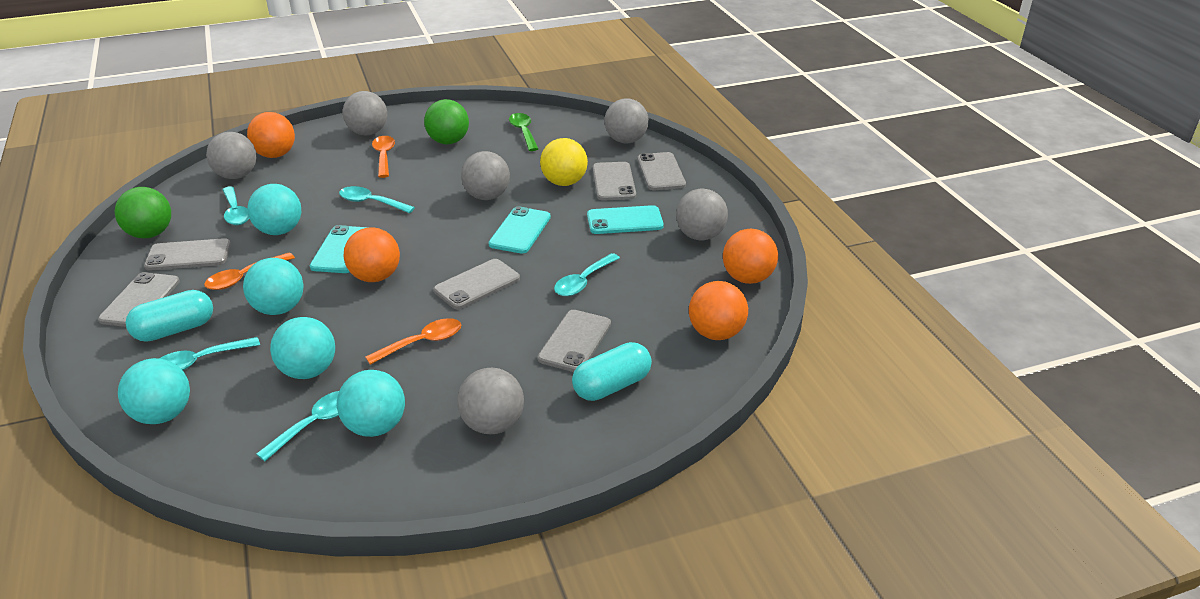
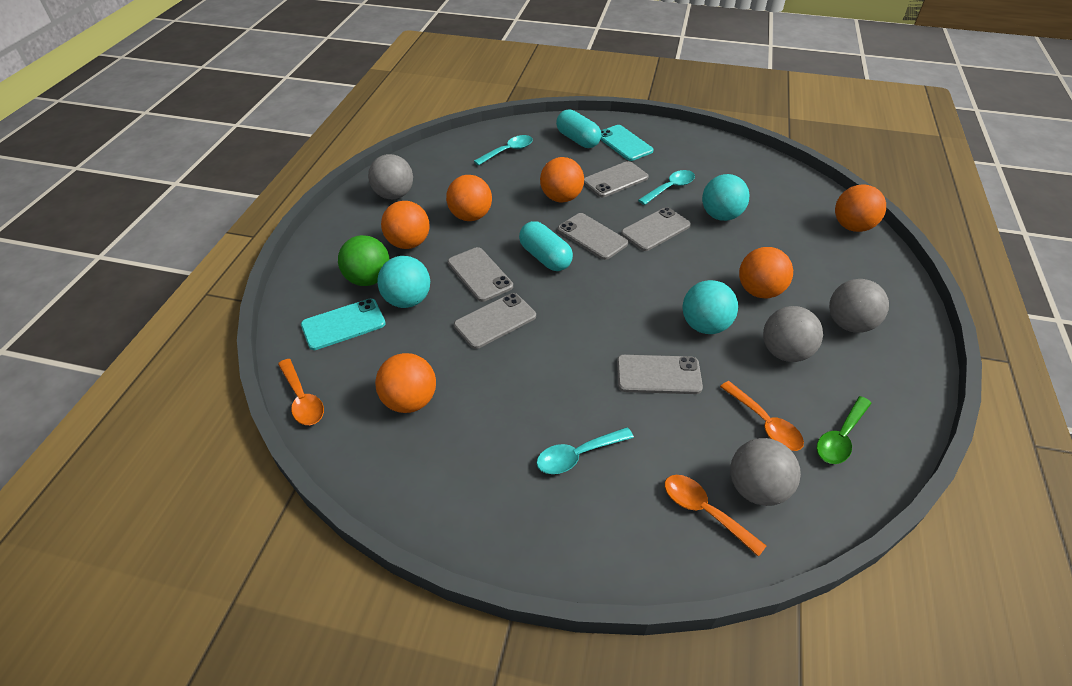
green ball: [115,187,171,238] [424,99,469,144] = 2 -> [338,235,390,286] = 1
grey ball: [206,132,256,179] [343,91,387,135] [457,368,524,434] [461,151,510,200] [604,98,649,143] [676,189,728,240] = 6 -> [368,154,413,199] [730,438,801,506] [763,306,823,362] [829,279,889,333] = 4
orange ball: [247,112,295,158] [343,228,400,282] [689,281,748,340] [723,229,778,284] = 4 -> [375,353,436,413] [381,201,429,249] [446,175,492,221] [540,157,584,202] [739,247,793,298] [835,184,886,232] = 6
turquoise ball: [118,358,190,424] [243,258,304,315] [247,184,301,235] [270,317,335,379] [337,370,405,437] = 5 -> [377,256,430,308] [682,280,738,334] [702,174,750,221] = 3
turquoise phone: [310,225,368,273] [488,206,551,254] [587,205,664,234] = 3 -> [301,299,386,350] [601,125,654,161] = 2
turquoise spoon: [159,337,260,370] [222,186,249,225] [256,391,339,461] [339,186,415,213] [554,253,620,296] = 5 -> [474,135,533,165] [537,427,634,474] [638,170,695,205] = 3
yellow ball: [540,138,588,186] = 1 -> none = 0

